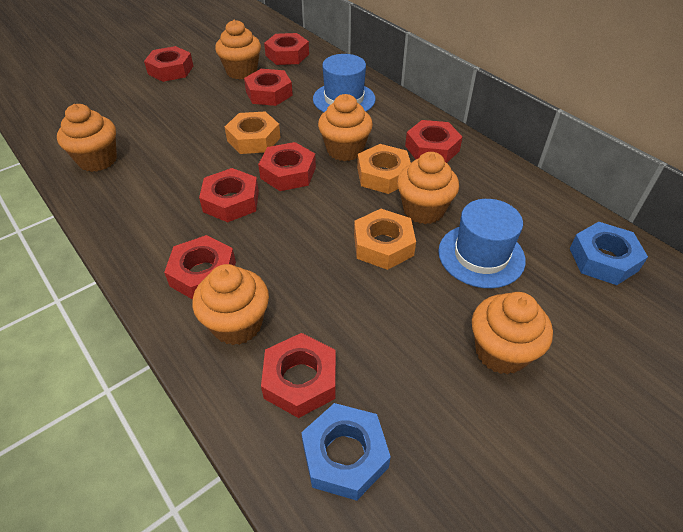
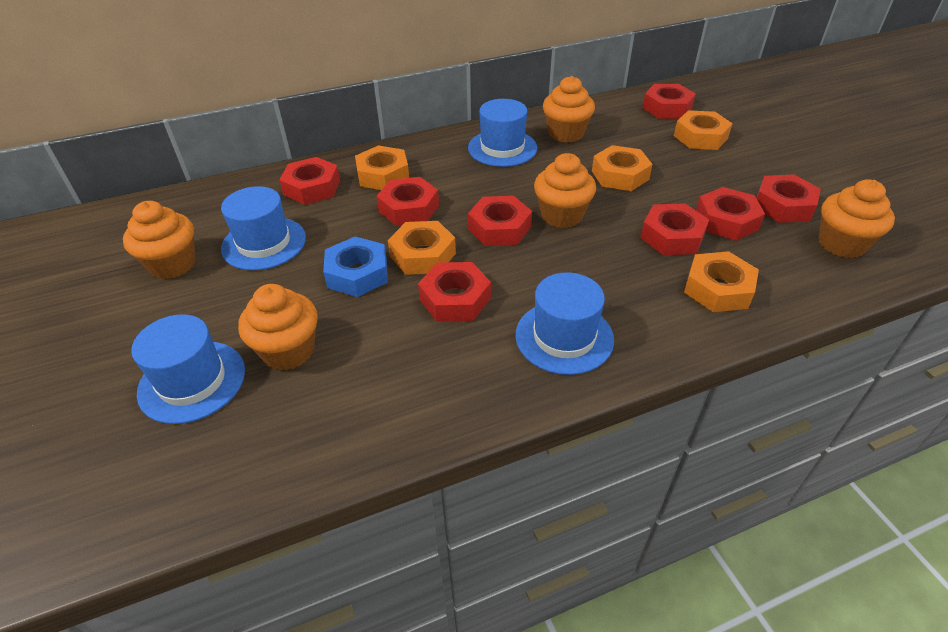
blue hat: [313,54,375,112] [438,199,526,288] = 2 -> [131,314,245,424] [221,186,306,270] [468,99,537,167] [515,272,614,375] = 4
blue nut: [301,403,391,501] [570,222,648,285] = 2 -> [323,236,388,297] = 1
orange cupcake: [57,104,117,172] [192,264,269,345] [215,20,261,80] [318,94,373,161] [397,152,459,224] [472,292,553,375] = 6 -> [123,201,196,279] [238,284,318,370] [534,153,596,228] [543,76,595,143] [819,179,895,258] = 5
orange nut: [225,112,281,154] [354,209,416,270] [357,144,411,194] = 3 -> [355,146,409,190] [388,221,456,275] [592,145,653,191] [674,110,733,150] [684,251,759,312] = 5

